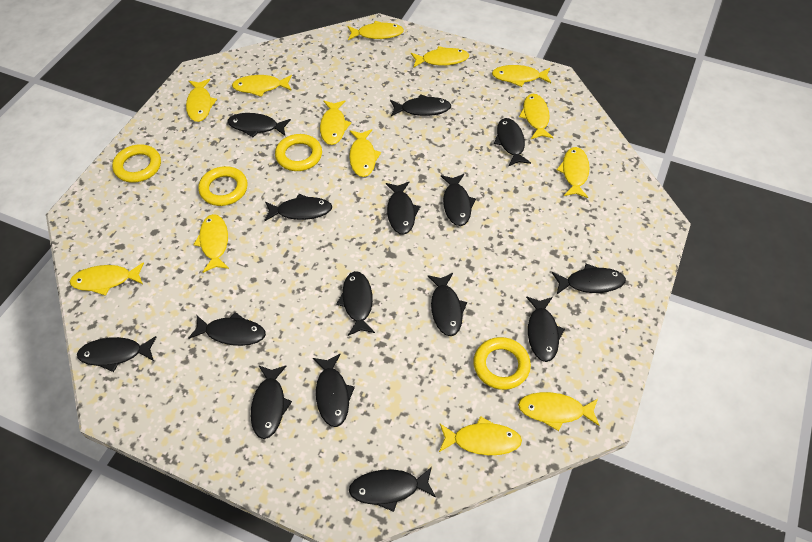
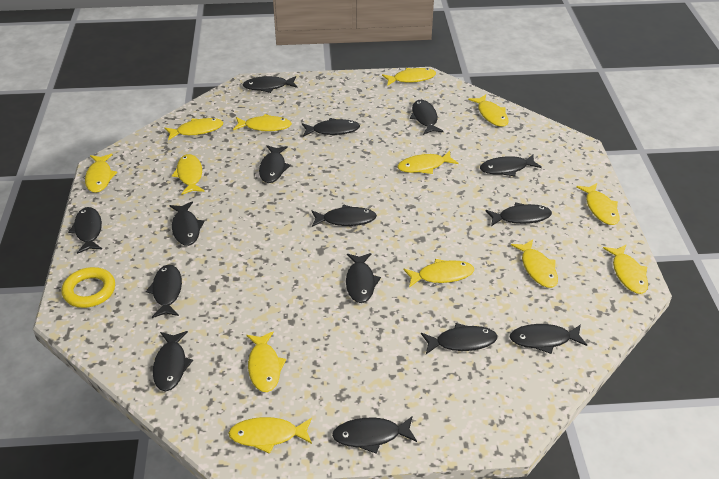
yellow ring: [112,144,161,183] [198,166,248,206] [275,134,322,171] [474,337,531,390] = 4 -> [61,267,115,308] = 1

